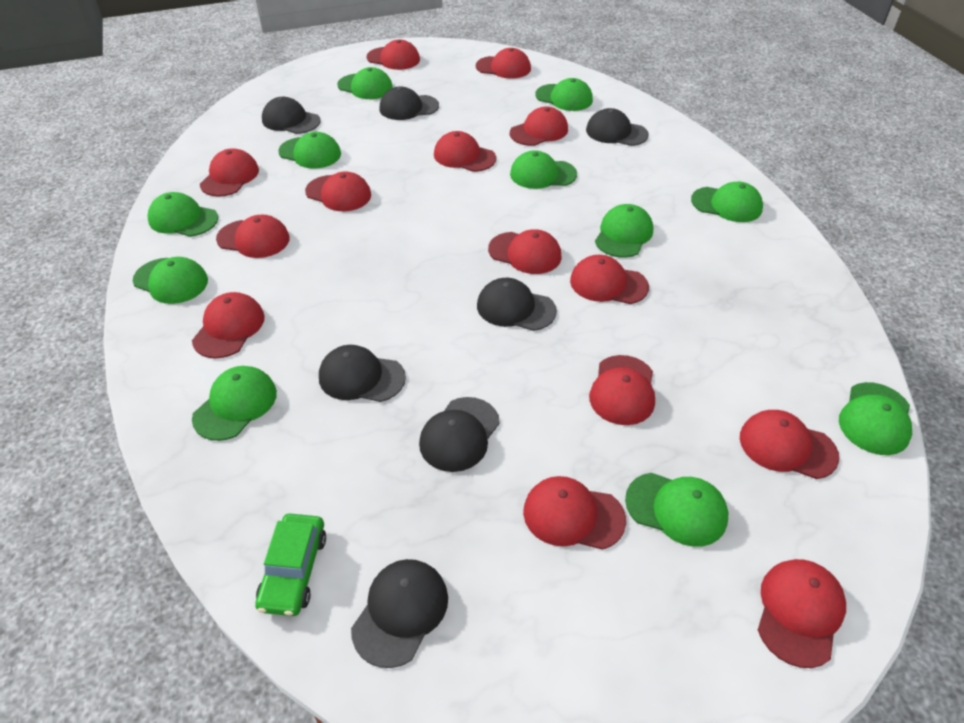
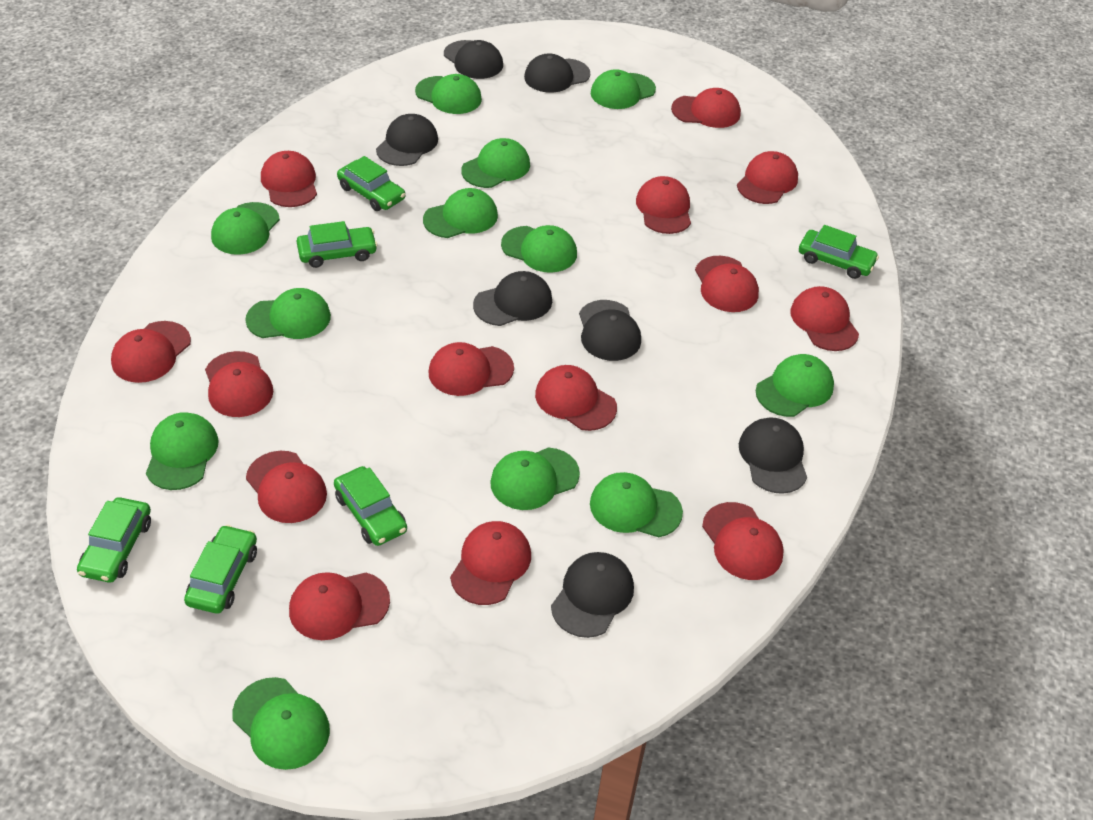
green cap: [133,257,208,304] [148,192,218,237] [192,366,277,441] [278,132,341,169] [337,67,393,99] [510,150,577,189] [535,78,593,111] [595,204,653,258] [625,473,728,547] [691,182,763,222] [839,382,912,455] = 11 -> [146,412,219,490] [211,202,280,255] [232,677,330,770] [245,288,331,339] [415,74,482,114] [423,188,498,238] [461,138,530,188] [490,447,580,510] [501,225,577,273] [590,472,683,537] [591,69,656,109] [756,354,834,417] = 12
green car: [255,514,326,616] = 1 -> [77,497,151,583] [184,525,257,614] [296,221,378,268] [334,466,407,546] [337,156,406,211] [799,225,879,279] = 6

